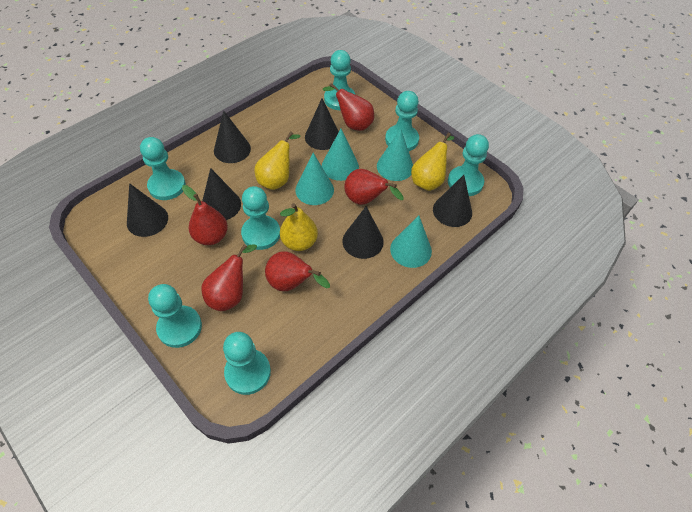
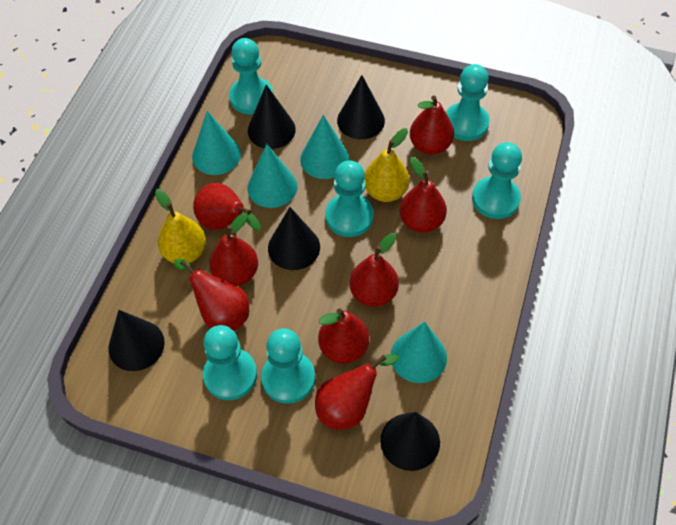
black cone: [127,183,168,237] [202,168,241,220] [214,111,251,163] [305,98,339,150] [343,206,384,259] [433,175,472,227] = 6 -> [108,310,165,371] [248,85,296,149] [268,207,320,270] [337,75,385,139] [380,412,440,471] = 5
red pear: [182,185,228,245] [201,244,257,311] [265,251,330,291] [323,83,374,131] [344,169,403,205] = 5 -> [174,259,249,331] [193,183,261,230] [209,213,258,286] [315,354,399,430] [318,308,369,364] [349,233,399,307] [400,157,447,233] [410,96,454,155] = 8
turquoise pawn: [140,137,186,200] [148,284,202,348] [223,332,271,395] [241,186,280,250] [324,50,356,110] [385,91,419,151] [448,134,489,196] = 7 -> [203,325,257,400] [229,38,273,115] [261,328,315,404] [325,160,374,237] [446,64,490,141] [472,142,522,219] = 6
yellow pear: [254,131,301,190] [280,203,318,251] [411,133,454,191] = 3 -> [155,189,206,263] [364,128,410,202] = 2

